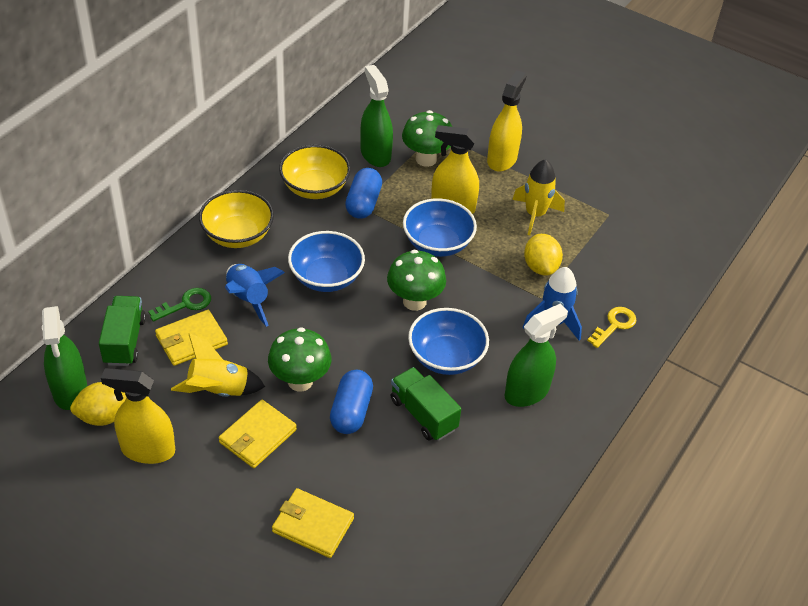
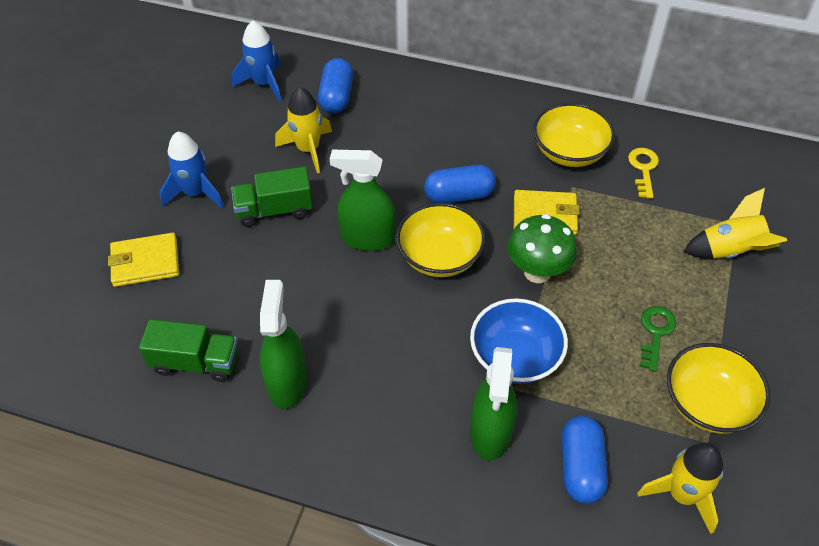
blue bowl: [288,231,365,292] [403,198,477,257] [408,308,489,375] = 3 -> [470,298,568,384] = 1
blue capsule: [330,370,373,434] [345,168,382,219] = 2 -> [318,58,353,114] [424,165,496,203] [561,416,608,504] = 3
green mushroom: [268,327,331,391] [387,250,446,311] [402,110,452,167] = 3 -> [507,214,577,283] = 1
yellow bowl: [199,190,274,248] [279,145,351,199] = 2 -> [396,203,486,277] [533,103,615,167] [667,343,770,434] = 3
yellow lemon: [70,382,126,426] [524,234,563,275] = 2 -> none = 0
yellow rocket: [171,333,265,397] [512,159,565,235] = 2 -> [275,87,332,173] [637,443,723,534] [683,188,787,259] = 3
yellow spray bottle: [101,368,175,464] [431,125,479,214] [487,71,526,172] = 3 -> none = 0
yellow wallet: [155,310,228,366] [219,400,297,468] [272,488,354,558] = 3 -> [108,233,179,287] [514,190,580,235] = 2

